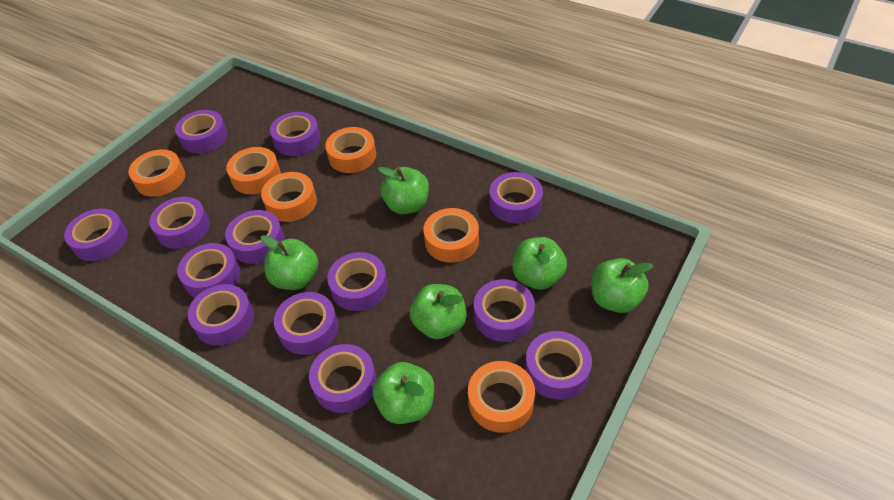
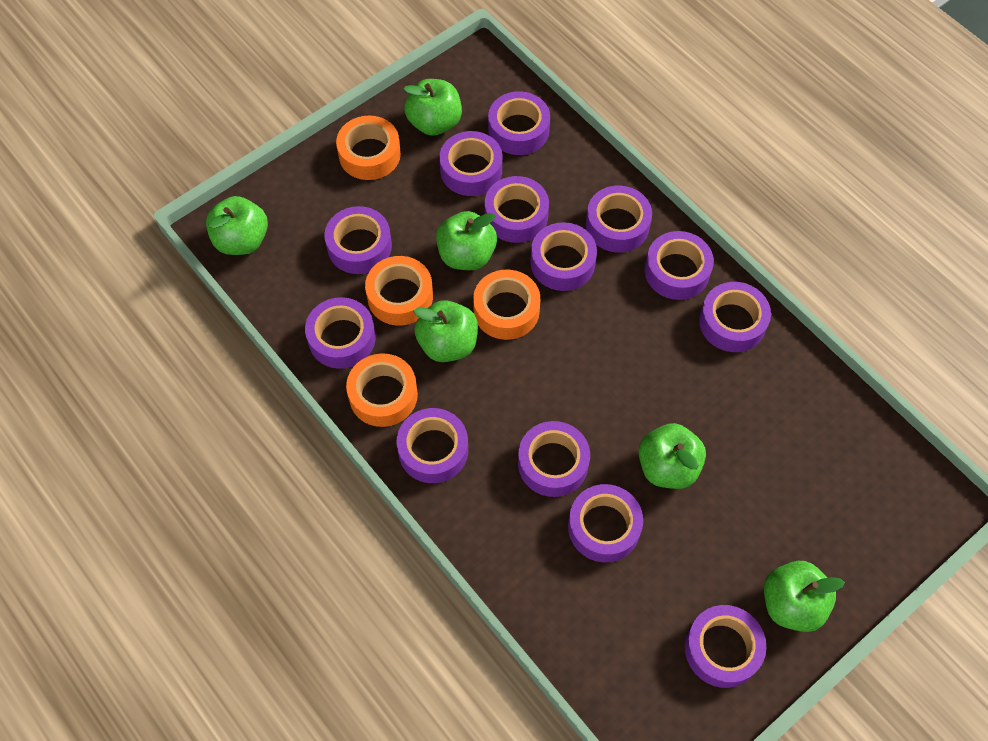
orange tape: [128,149,185,197] [226,147,281,194] [261,172,317,222] [325,127,376,173] [423,208,479,263] [468,361,535,433] = 6 -> [336,116,401,180] [346,353,418,427] [365,256,433,325] [473,270,540,340] = 4

